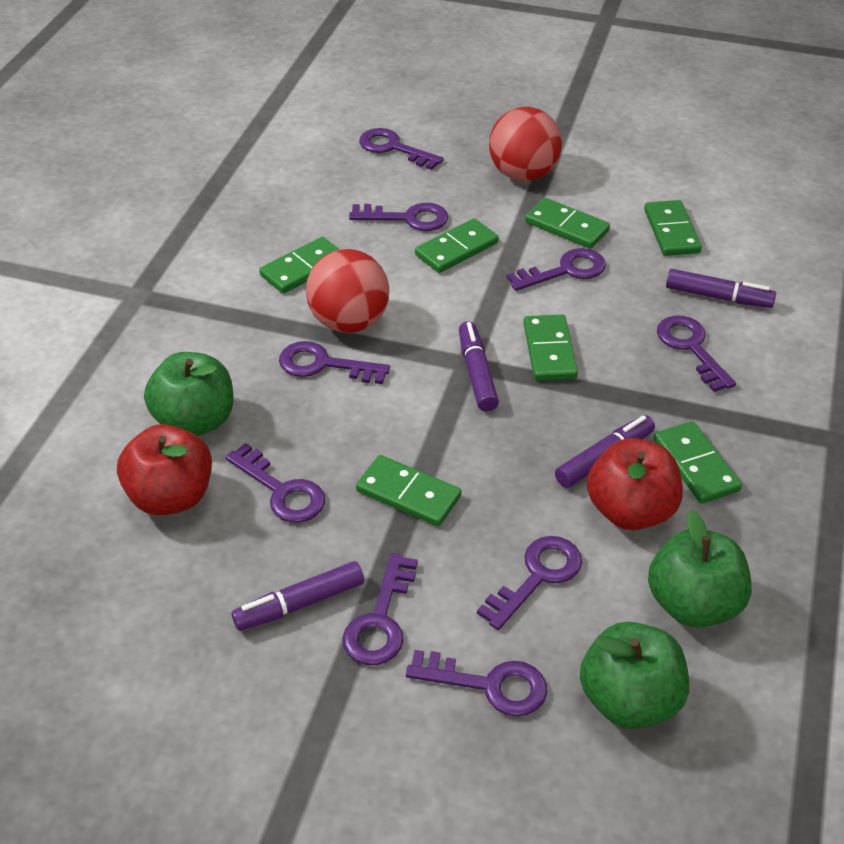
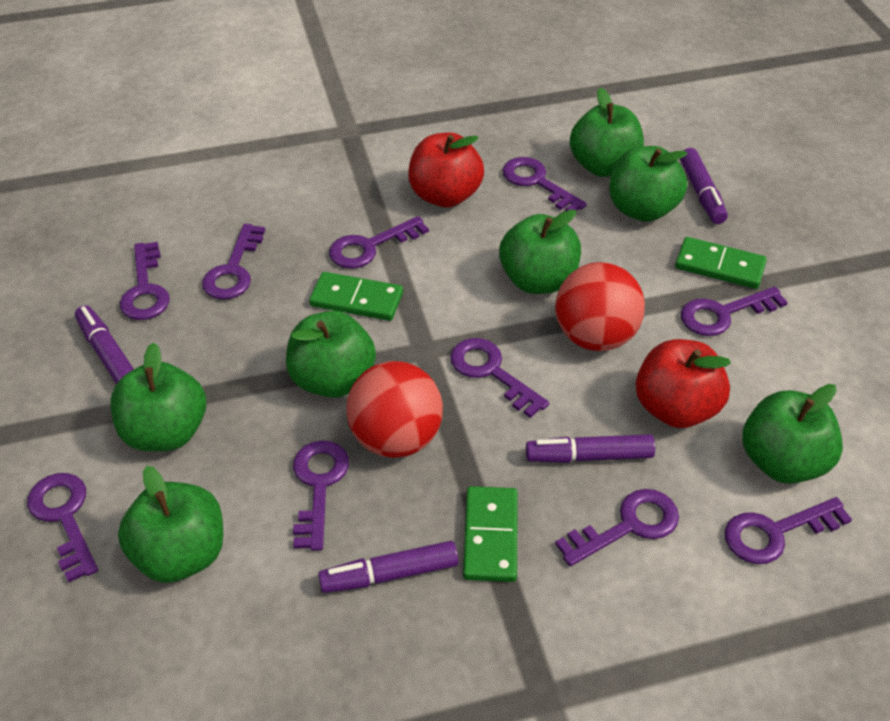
green apple: [144,352,234,436] [580,622,689,729] [648,510,752,628] = 3 -> [110,342,206,452] [118,466,223,583] [286,311,376,398] [499,209,581,294] [570,88,644,177] [609,146,688,222] [742,384,843,484] = 7
green domino: [259,237,340,294] [356,455,461,526] [415,219,499,273] [524,314,578,381] [525,198,610,249] [644,200,702,256] [654,421,742,504] = 7 -> [309,272,403,321] [463,486,518,582] [675,237,767,289] = 3
purple key: [225,443,325,523] [279,341,390,384] [342,553,418,665] [349,203,448,231] [359,128,444,170] [406,650,547,717] [477,536,582,630] [507,248,606,291] [657,315,736,392] = 9 -> [27,473,98,582] [120,242,170,320] [202,224,265,299] [293,440,349,551] [329,216,429,269] [450,338,549,418] [503,157,587,211] [555,489,679,566] [681,287,788,336] [725,497,852,564] = 10

